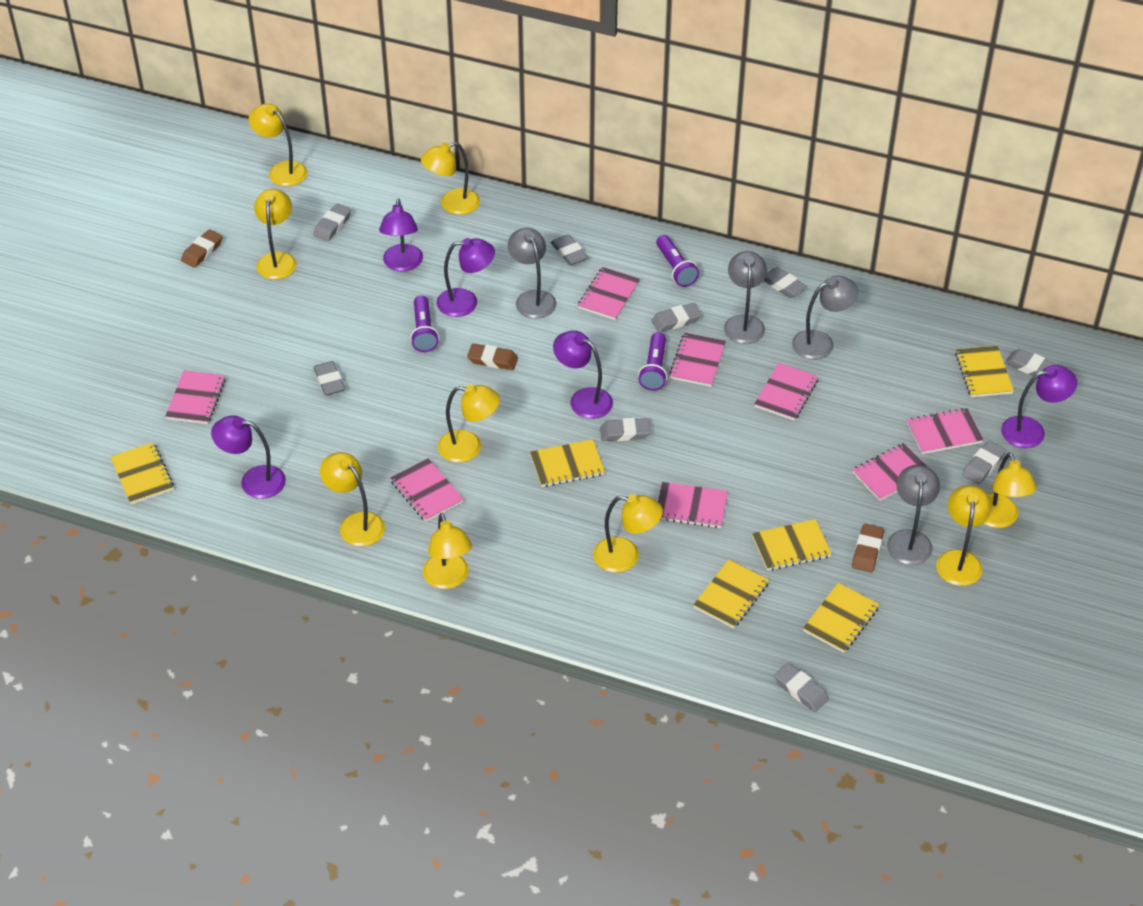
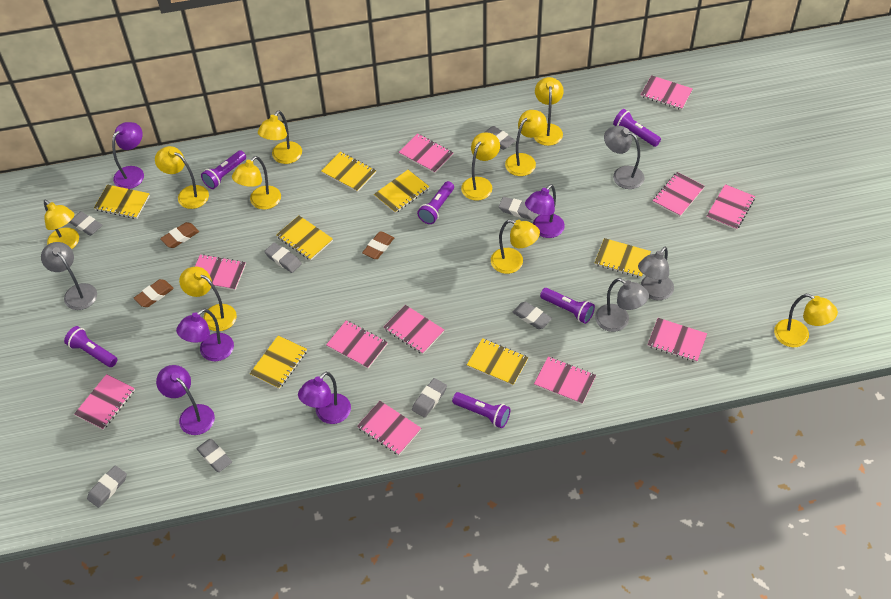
grey eraser: [313,203,351,241] [313,361,345,395] [550,234,588,265] [600,418,651,441] [651,303,702,332] [764,267,807,298] [774,663,829,712] [962,440,1006,484] [1005,349,1057,376] = 9 -> [69,211,102,236] [87,465,127,508] [196,439,232,472] [264,242,302,273] [412,378,447,418] [484,126,516,150] [499,197,536,220] [512,302,552,329] = 8
pink notebook: [165,371,226,424] [390,458,464,522] [578,267,640,320] [658,482,728,528] [669,333,726,387] [754,363,819,420] [852,443,927,501] [907,408,984,454] = 8 -> [74,374,135,430] [195,254,246,290] [326,320,388,369] [357,401,421,455] [384,305,444,354] [399,133,453,173] [534,357,596,404] [641,75,693,110] [648,318,707,362] [653,172,705,217] [707,184,755,230] = 11
purple flashlight: [410,295,439,352] [638,332,667,391] [656,235,699,287] = 3 -> [64,326,117,367] [201,150,246,189] [417,181,454,224] [452,392,511,428] [540,288,595,324] [613,109,661,147] = 6
yellow lamp: [249,104,307,186] [254,189,297,280] [320,452,385,547] [421,142,480,215] [423,513,472,589] [438,384,500,463] [593,494,663,573] [936,485,992,586] [983,452,1036,528] = 9 -> [44,200,79,249] [155,146,209,209] [179,267,237,331] [232,156,281,210] [258,110,302,164] [461,133,500,201] [491,220,540,274] [505,110,547,176] [534,77,564,146] [774,294,838,347] = 10
yellow notebook: [110,443,174,504] [530,439,605,487] [693,560,769,628] [752,519,832,571] [803,583,880,653] [955,346,1014,397] = 6 -> [94,184,150,219] [250,335,307,389] [276,216,333,260] [321,152,376,192] [374,170,430,213] [467,338,529,386] [595,238,651,278] = 7

